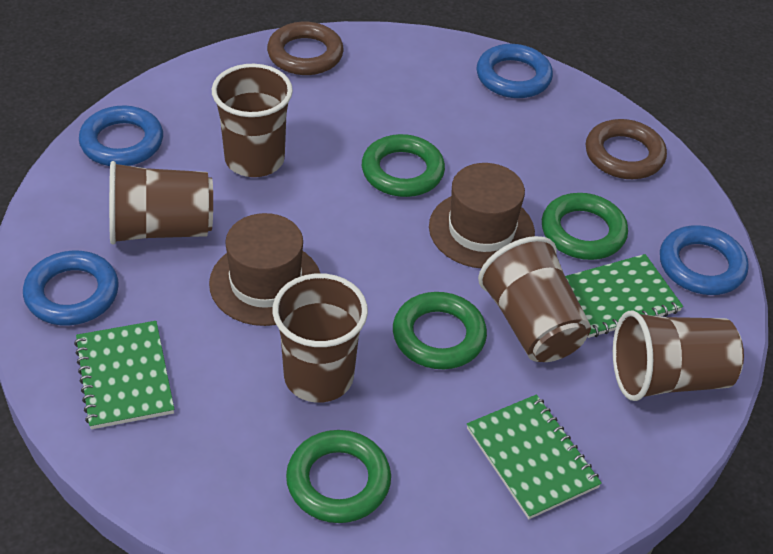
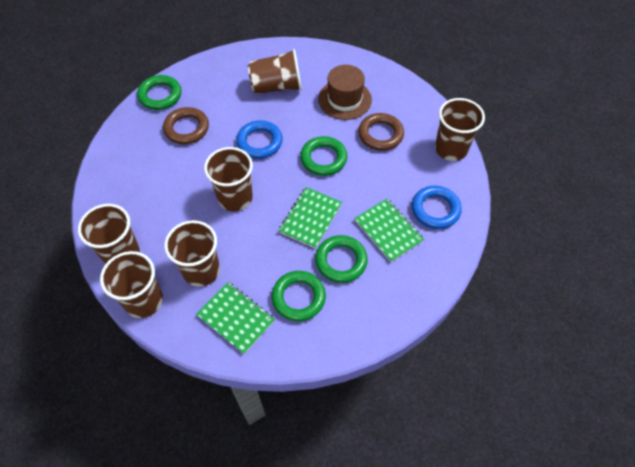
blue ring: [23,251,119,326] [79,106,163,166] [477,44,553,98] [660,225,749,295] = 4 -> [236,120,283,159] [412,186,462,229] = 2
brown cup: [109,161,213,245] [212,64,293,177] [272,273,368,403] [478,236,591,362] [613,310,744,401] = 5 -> [78,204,140,264] [100,251,163,318] [164,220,220,287] [204,147,253,212] [248,49,302,94] [435,98,485,161] = 6
brown hat: [209,213,320,326] [429,163,535,268] = 2 -> [318,65,372,120] = 1

